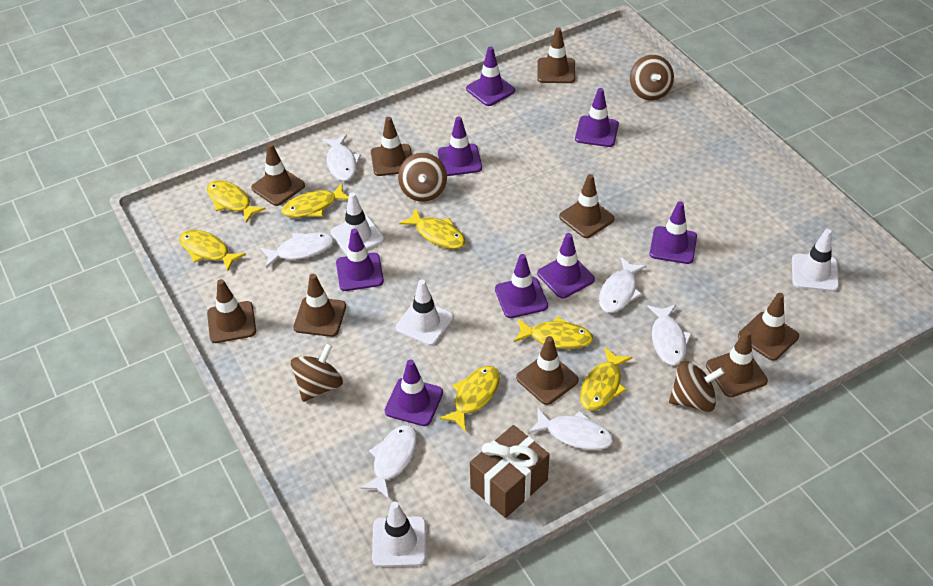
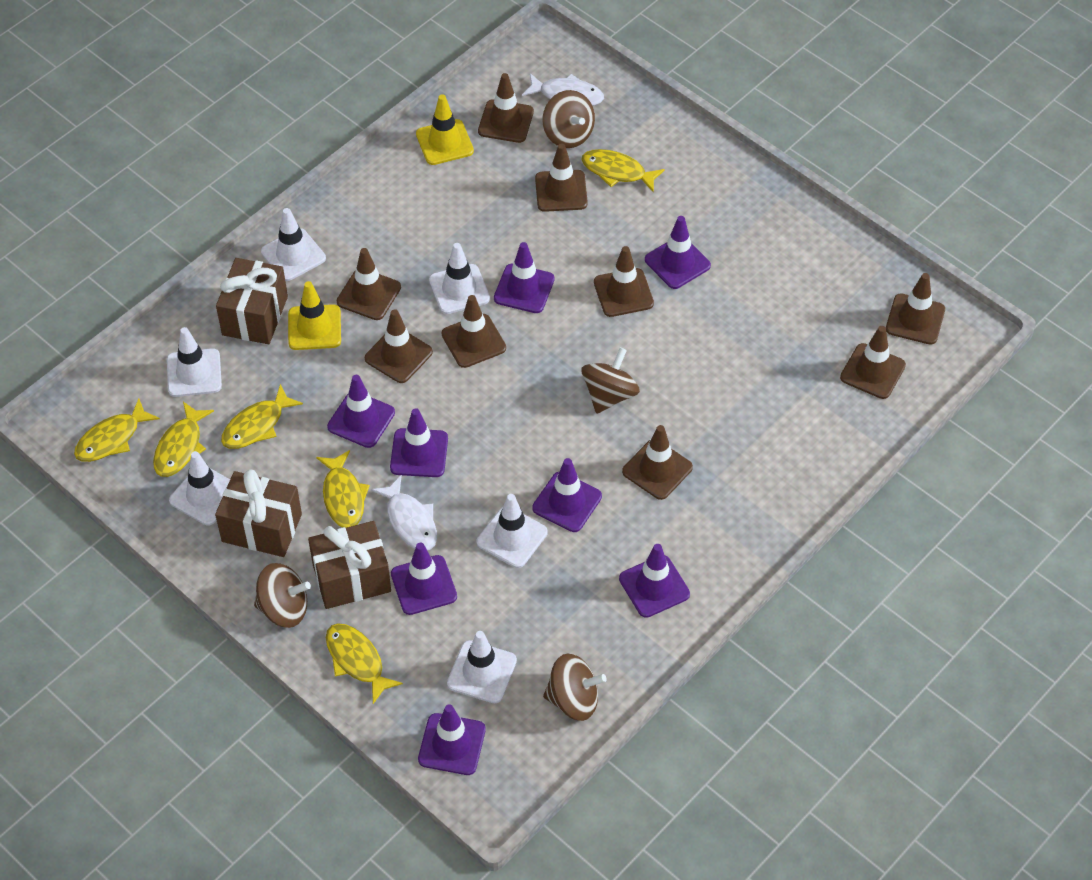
brown gift: [470,425,550,518] = 1 -> [215,469,302,557] [216,258,288,344] [308,521,391,609] = 3
white fish: [260,233,334,268] [322,135,361,181] [360,425,417,499] [528,408,613,450] [599,257,647,313] [647,304,692,365] = 6 -> [371,475,437,550] [522,73,604,106] = 2
white traffic cone: [331,192,384,255] [372,502,426,567] [396,280,454,346] [792,229,839,291] = 4 -> [167,327,222,397] [169,451,230,525] [261,208,326,281] [429,243,490,314] [447,631,517,703] [477,494,548,568] = 6
yellow fish: [180,230,246,271] [207,180,266,223] [281,183,349,218] [399,209,465,249] [439,366,500,432] [514,316,593,349] [580,347,632,411] = 7 -> [74,398,160,462] [153,402,214,477] [221,384,303,449] [316,450,370,528] [326,623,403,704] [581,149,665,193] = 6
yellow traffic cone: none = 0 -> [288,281,341,350] [416,94,474,165] = 2

